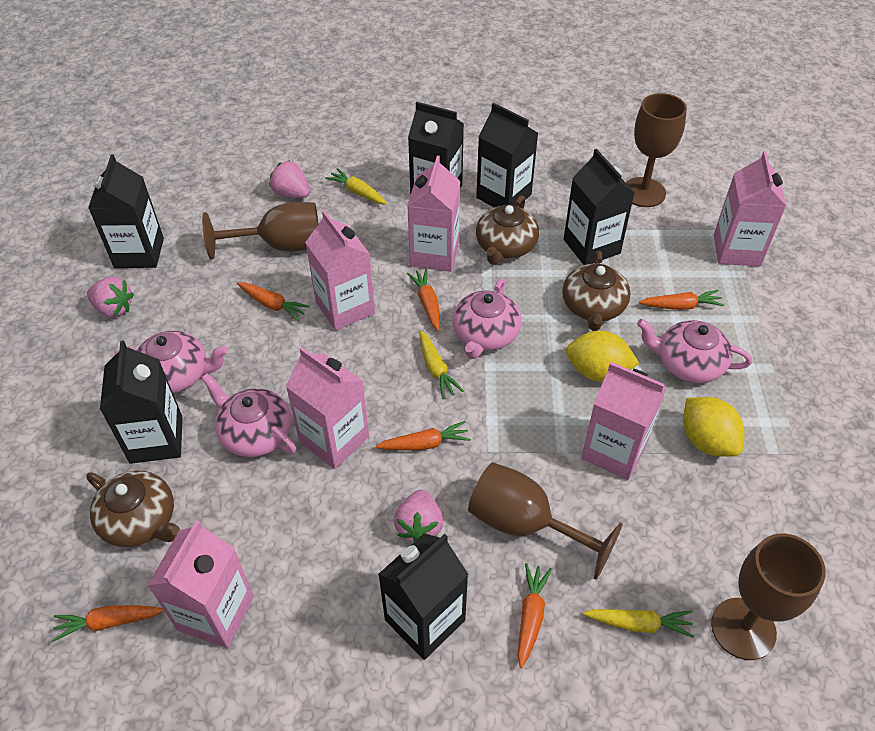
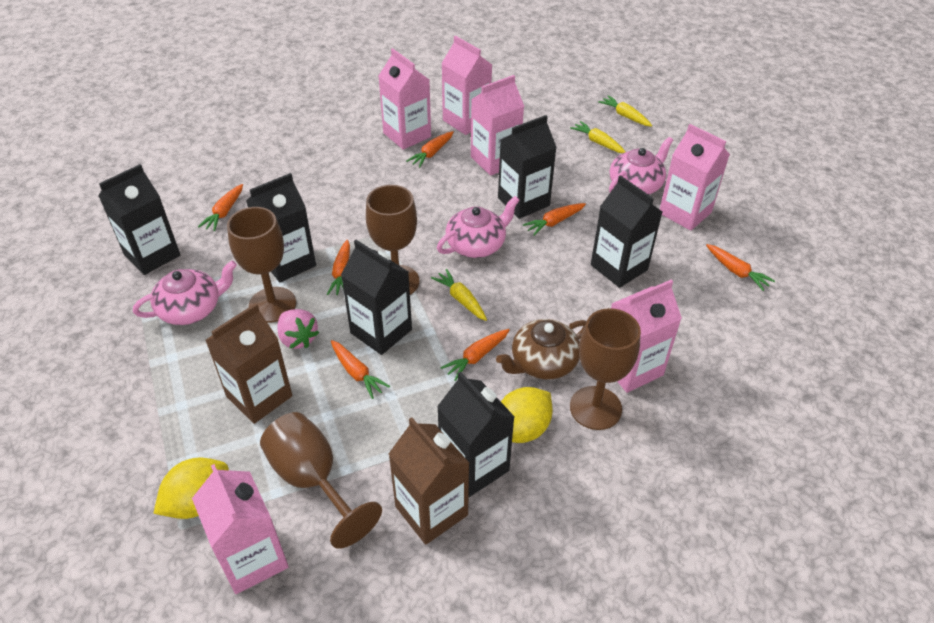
brown carton: none = 0 -> [205,303,292,424] [389,417,469,545] = 2
brown teapot: [86,471,180,547] [476,195,539,265] [562,251,631,331] = 3 -> [496,319,587,379] = 1
orange carrot: [52,605,164,642] [237,282,310,321] [376,421,471,451] [407,269,440,331] [518,563,552,668] [639,290,724,310] = 6 -> [198,184,243,231] [327,240,350,295] [331,340,390,399] [406,131,454,168] [440,329,510,381] [523,203,586,236] [706,244,775,291] = 7
pink strawberry: [87,277,134,317] [269,160,310,198] [394,490,443,542] = 3 -> [277,309,319,349] = 1
pink teapot: [115,331,228,393] [201,374,296,457] [453,278,522,359] [637,319,752,383] = 4 -> [133,261,237,325] [437,196,520,258] [609,137,673,195] = 3

